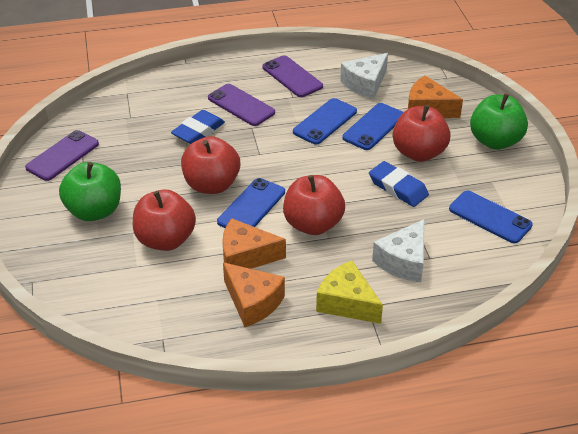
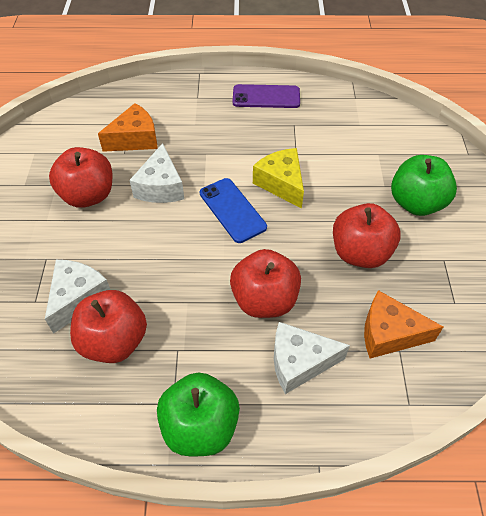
blue eraser: [171,110,225,144] [369,161,429,207] = 2 -> none = 0
blue phone: [217,178,285,228] [293,98,357,145] [342,103,404,150] [449,191,533,243] = 4 -> [200,178,267,243] = 1
orange cheese: [222,218,286,269] [223,262,285,327] [408,76,463,118] = 3 -> [98,103,158,152] [364,290,443,358] = 2
purple phone: [25,130,99,181] [208,84,275,126] [262,55,323,97] = 3 -> [233,84,300,108] = 1
white cheese: [340,53,388,99] [372,219,425,282] = 2 -> [45,260,110,334] [129,143,184,203] [274,322,350,394] = 3

